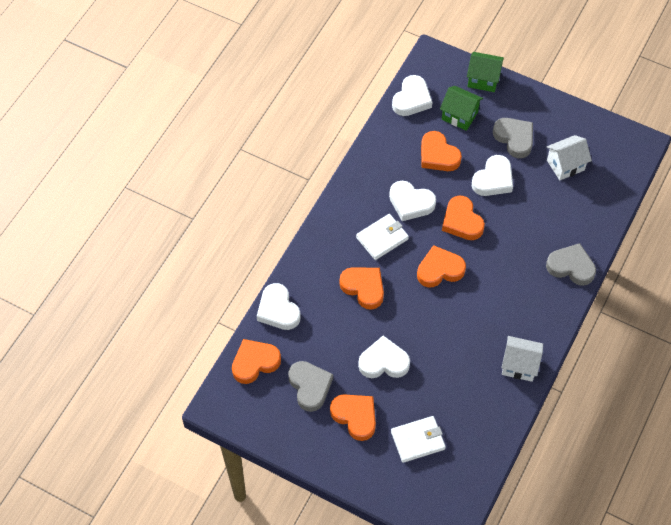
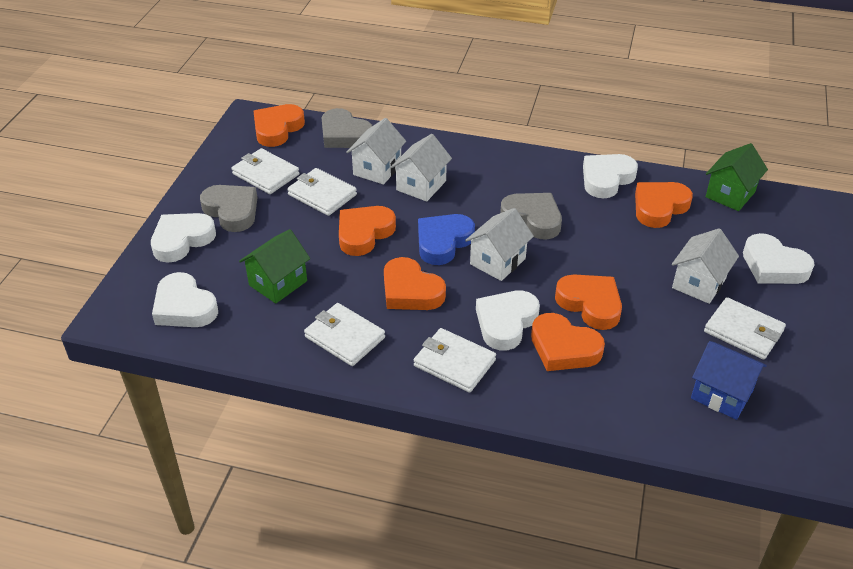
blue heart: none = 0 -> [418,214,475,265] = 1
blue house: none = 0 -> [691,341,767,420] = 1
white house: [501,336,543,382] [546,135,592,180] = 2 -> [346,118,406,185] [390,134,452,202] [465,208,534,281] [672,228,739,304] = 4
white wallet: [356,214,409,260] [391,416,446,463] = 2 -> [232,148,300,194] [287,168,357,216] [304,303,385,366] [414,328,496,393] [704,297,786,360] = 5

